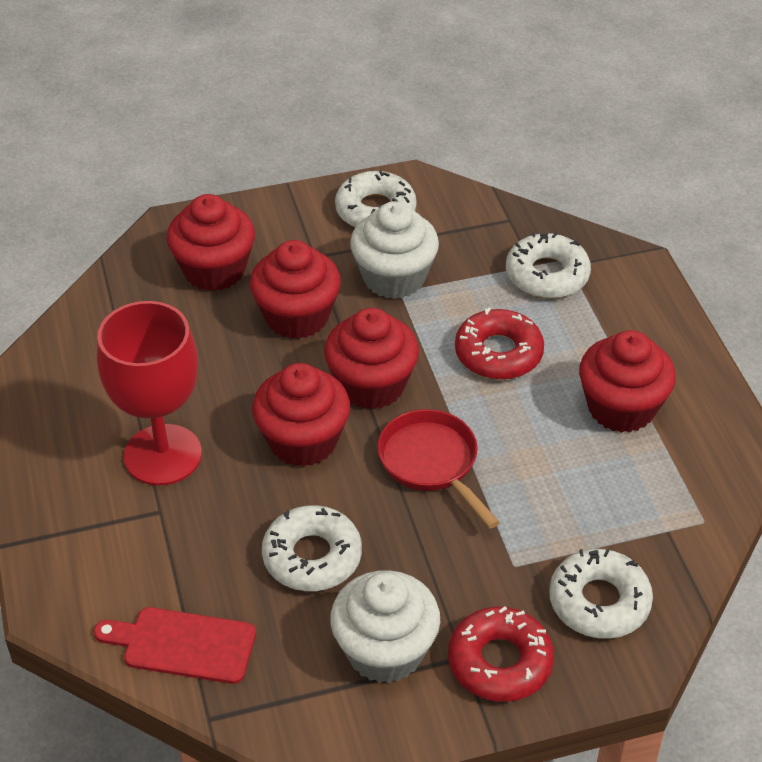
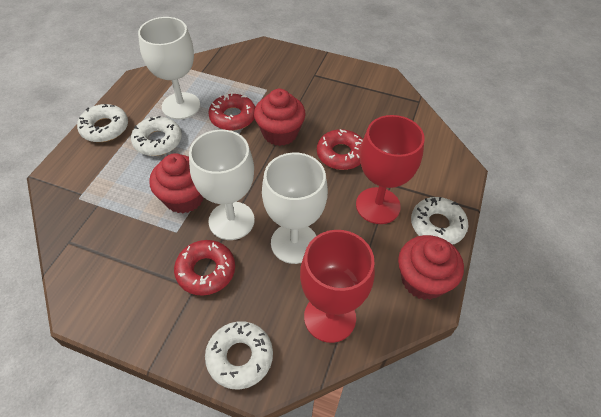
red cupcake: [167,194,255,291] [250,240,341,339] [252,363,350,467] [324,308,419,410] [579,330,676,433] = 5 -> [149,153,204,213] [254,89,306,146] [398,235,464,300] = 3
red cutting board: [94,607,256,684] = 1 -> none = 0
red donut: [448,606,554,702] [455,308,544,380] = 2 -> [174,240,235,296] [208,93,255,131] [317,129,363,170] = 3
red goblet: [97,301,202,485] = 1 -> [300,230,375,343] [356,115,425,224] = 2
red pan: [377,409,500,528] = 1 -> none = 0
white cupcake: [330,570,440,683] [350,201,439,299] = 2 -> none = 0
white goblet: none = 0 -> [138,17,200,120] [189,130,255,240] [262,152,328,264] = 3

